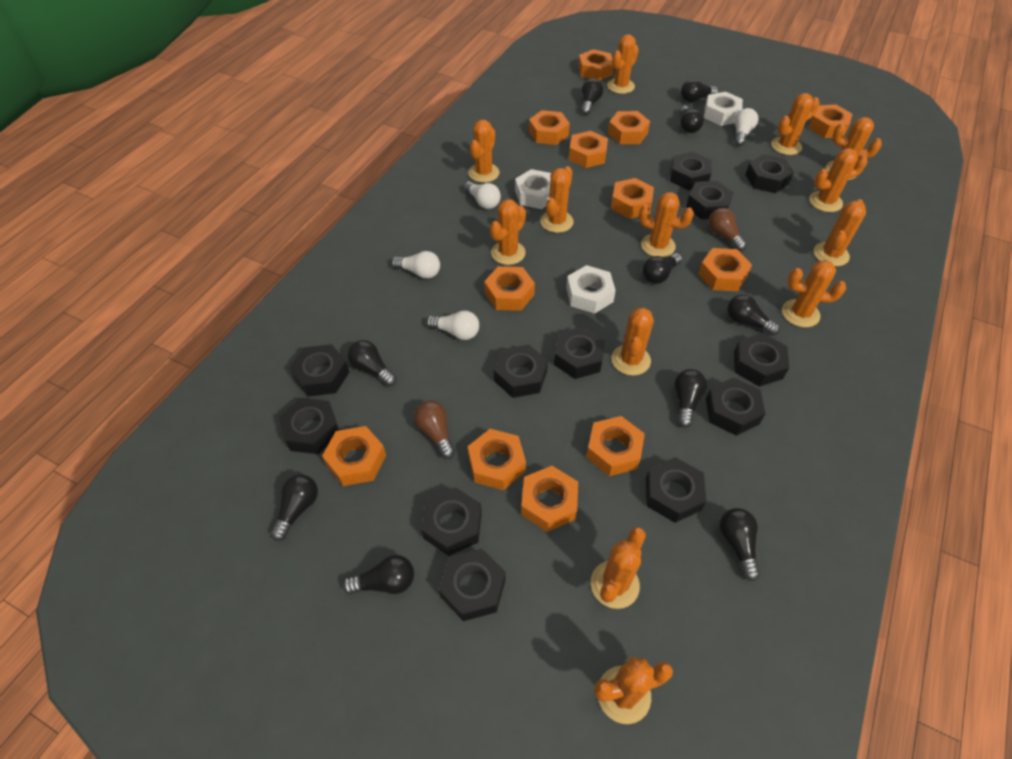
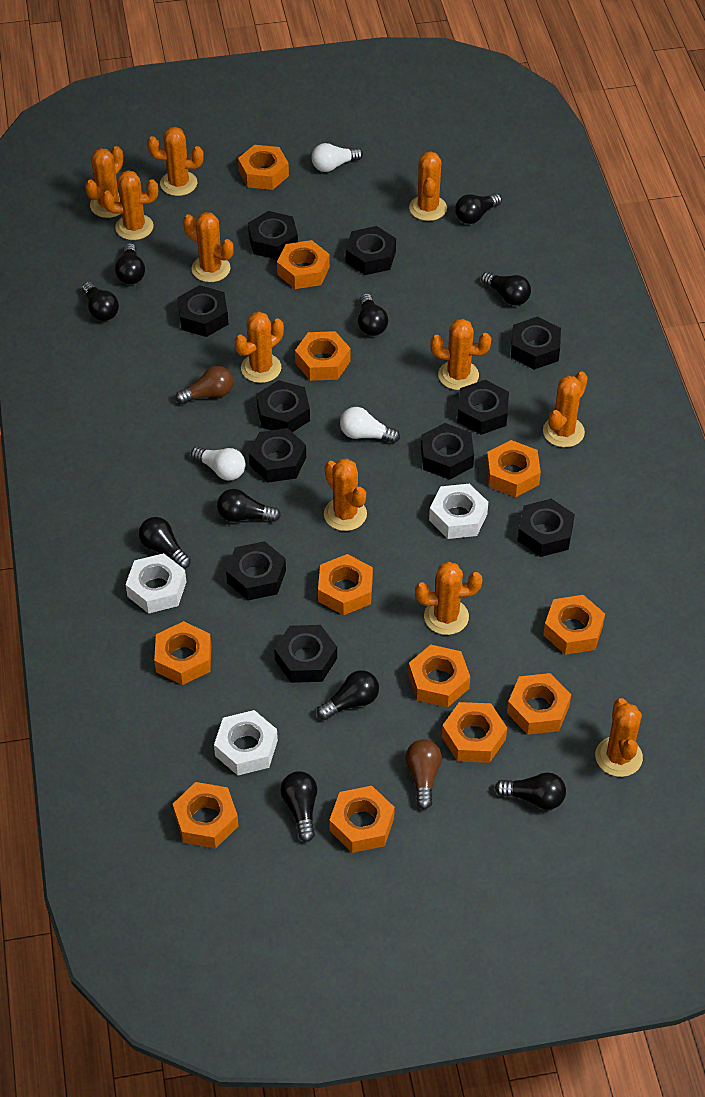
black nut: [279,398,339,454] [290,344,349,397] [421,487,482,556] [439,549,506,621] [494,345,548,398] [554,326,605,379] [646,457,706,523] [670,152,712,190] [686,181,734,219] [706,377,765,436] [734,333,789,387] [745,154,794,193] = 12 -> [177,285,228,337] [226,541,286,600] [248,211,298,260] [249,428,306,483] [256,380,310,432] [274,625,337,683] [345,226,396,275] [421,423,474,480] [457,380,509,435] [511,316,561,370] [517,499,575,557] = 11
orange cactus: [468,120,499,183] [490,199,526,265] [540,166,574,233] [591,527,646,609] [594,657,673,724] [607,34,639,94] [611,307,654,376] [639,192,694,257] [771,93,820,155] [782,260,846,327] [809,148,868,212] [814,199,866,266] [826,117,882,180] = 13 -> [85,146,123,218] [102,170,158,240] [147,127,204,196] [183,212,234,282] [234,312,284,383] [324,458,367,531] [409,151,447,221] [415,562,483,635] [430,319,491,390] [543,371,588,447] [595,698,643,777] = 11
white light bulb: [391,251,440,279] [426,310,479,340] [463,181,501,209] [734,108,758,146] = 4 -> [191,446,246,480] [311,143,363,172] [340,407,400,443] = 3

